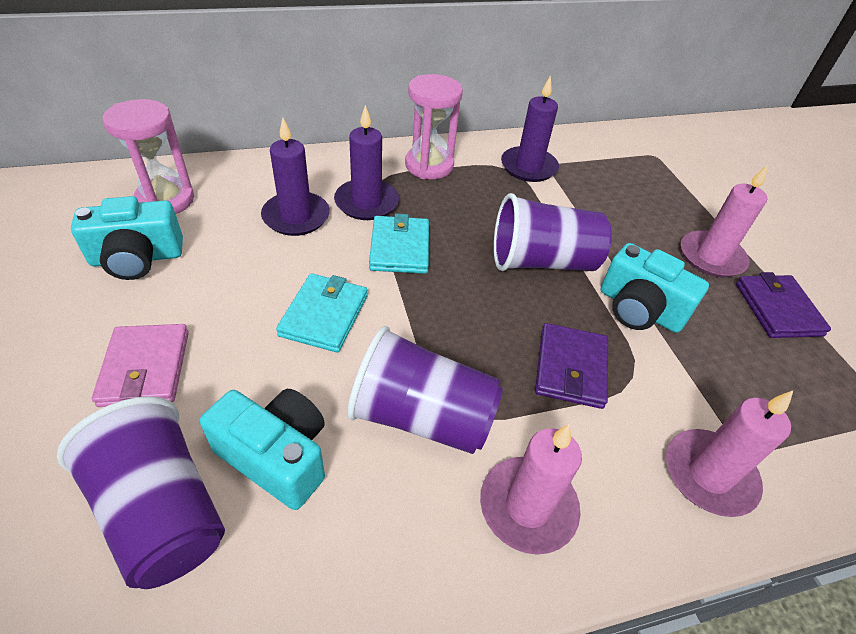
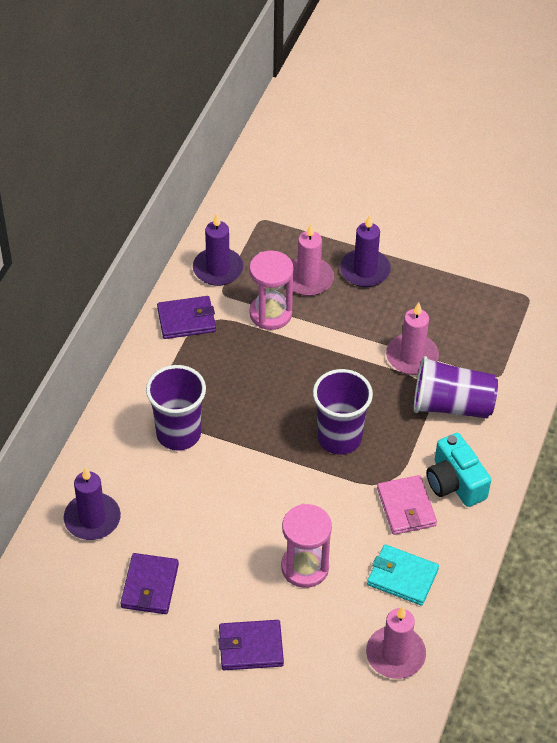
purple wallet: [535,323,608,409] [736,272,831,338] = 2 -> [121,553,179,614] [157,296,216,339] [218,620,284,670] = 3
turquoise camera: [71,196,183,280] [200,389,325,510] [601,243,709,333] = 3 -> [426,433,491,507] = 1
turquoise wallet: [276,273,367,352] [369,214,429,274] = 2 -> [367,544,439,606] = 1

